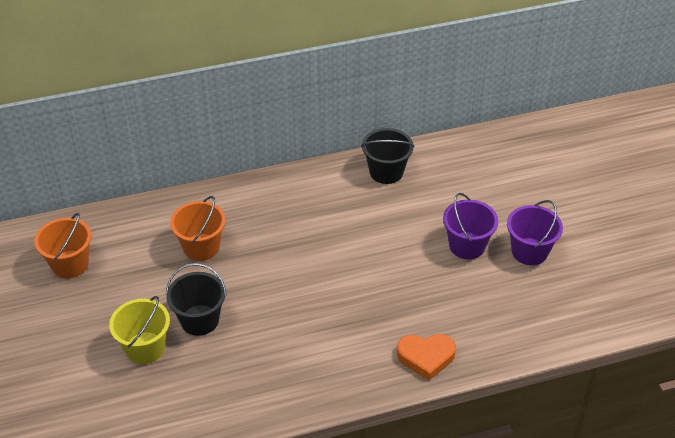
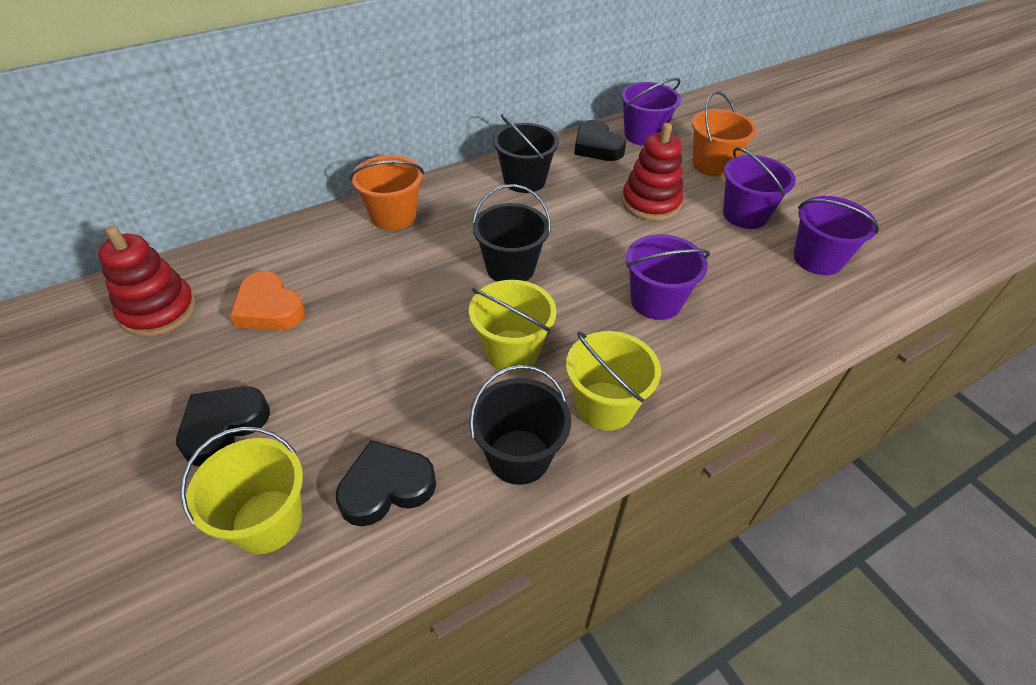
black bucket: [166,263,227,336] [361,128,414,184] = 2 -> [469,365,571,485] [472,184,551,281] [493,114,559,193] = 3
black heart: none = 0 -> [176,386,270,466] [336,440,436,526] [574,120,626,161] = 3
purple bucket: [443,193,498,259] [507,200,563,265] = 2 -> [621,78,681,146] [626,234,710,320] [723,147,796,229] [794,196,879,275] = 4
red stacking toy: none = 0 -> [98,226,196,337] [622,123,683,221] = 2
yellow bucket: [109,296,170,364] = 1 -> [180,427,303,554] [469,280,557,372] [566,331,661,431] = 3

